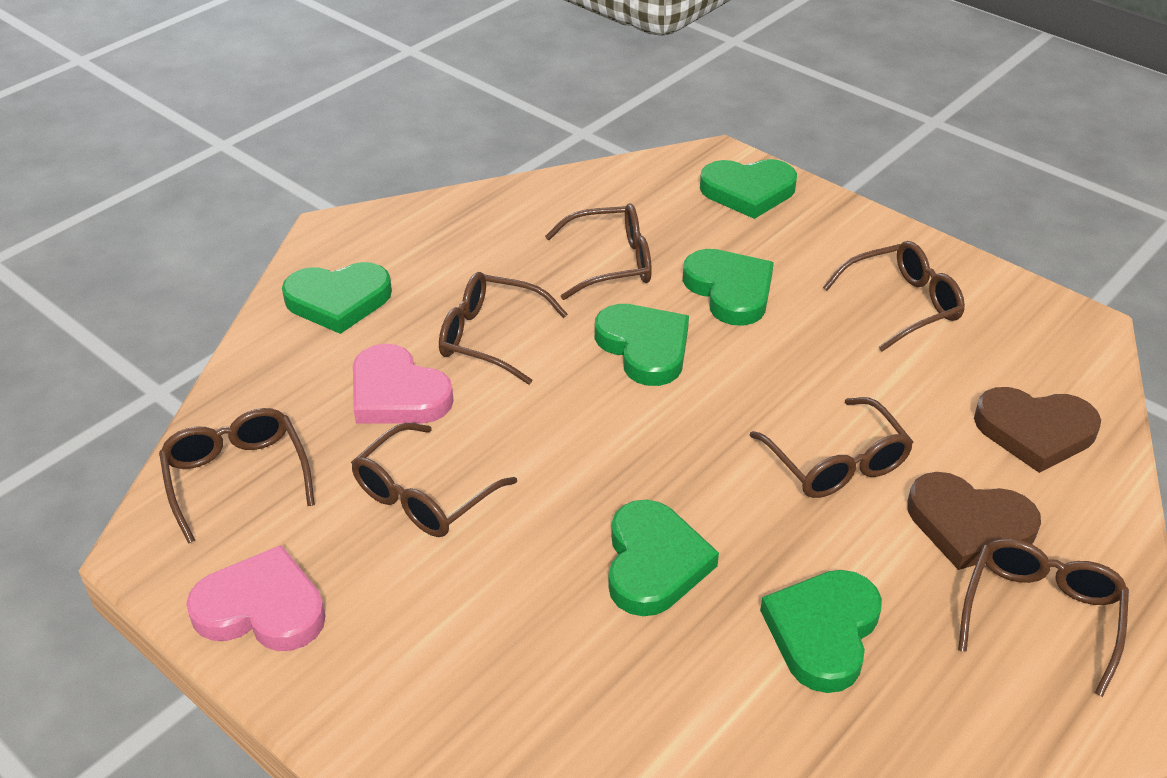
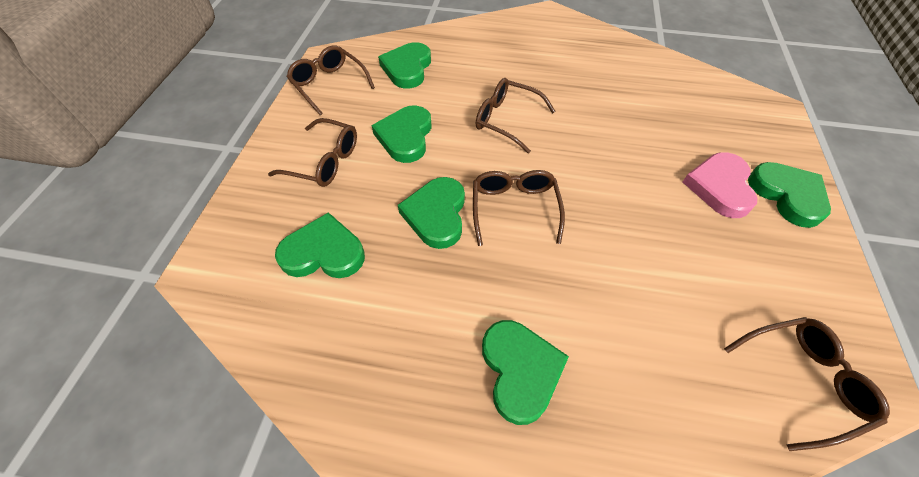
brown glasses: [159,408,315,544] [351,423,517,537] [439,272,568,385] [545,203,652,300] [749,397,913,498] [823,241,965,352] [958,539,1129,697] = 7 -> [268,118,357,187] [287,45,375,115] [473,170,565,246] [476,78,555,153] [724,317,890,451] = 5
brown heart: [907,472,1041,570] [974,387,1101,473] = 2 -> none = 0
pink heart: [186,545,326,651] [353,344,454,424] = 2 -> [683,152,757,218] = 1

